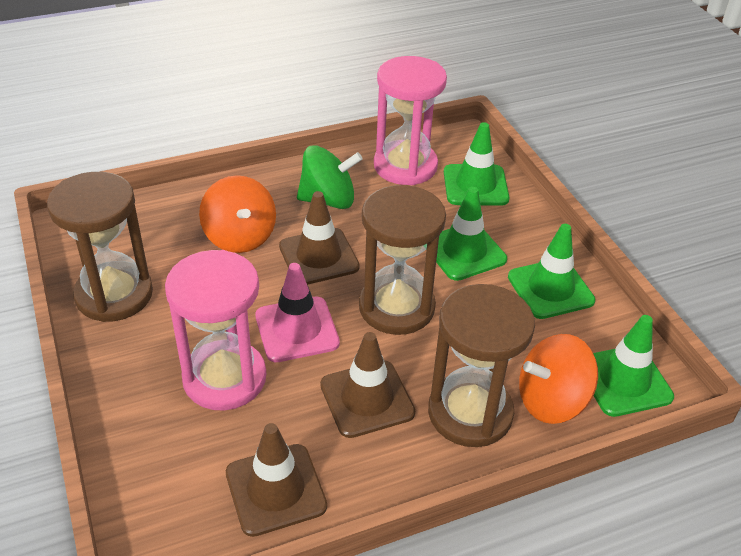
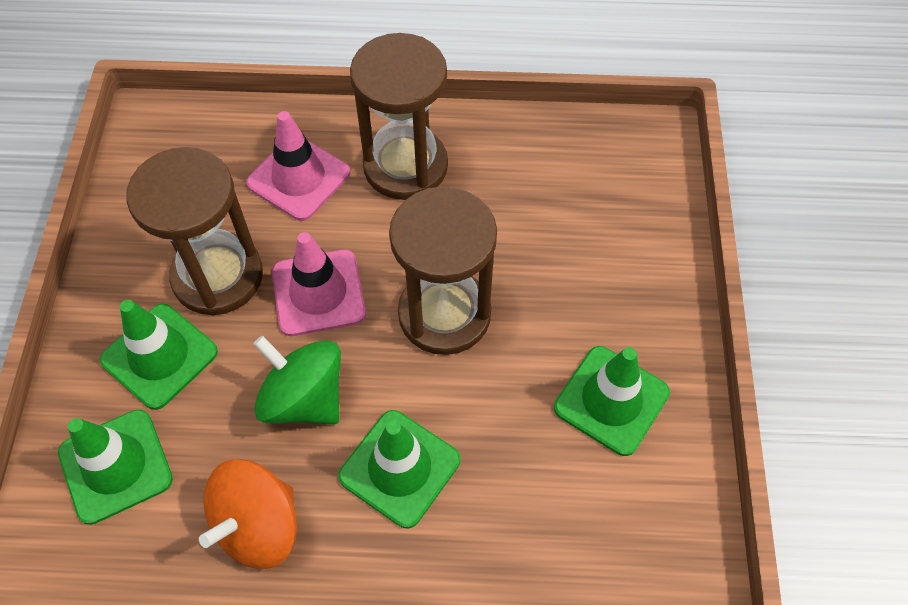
brown traffic cone: [226,423,327,537] [279,191,360,285] [320,332,415,438] = 3 -> none = 0
orange spinning top: [199,175,276,253] [519,334,598,424] = 2 -> [199,459,297,569] = 1
pink hourglass: [165,250,266,411] [374,56,447,185] = 2 -> none = 0
pink traffic cone: [255,263,340,362] = 1 -> [246,111,350,221] [272,232,366,336] = 2

